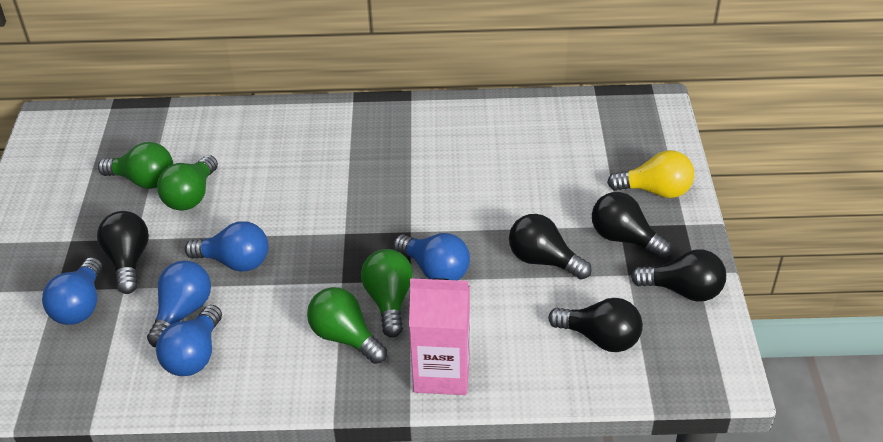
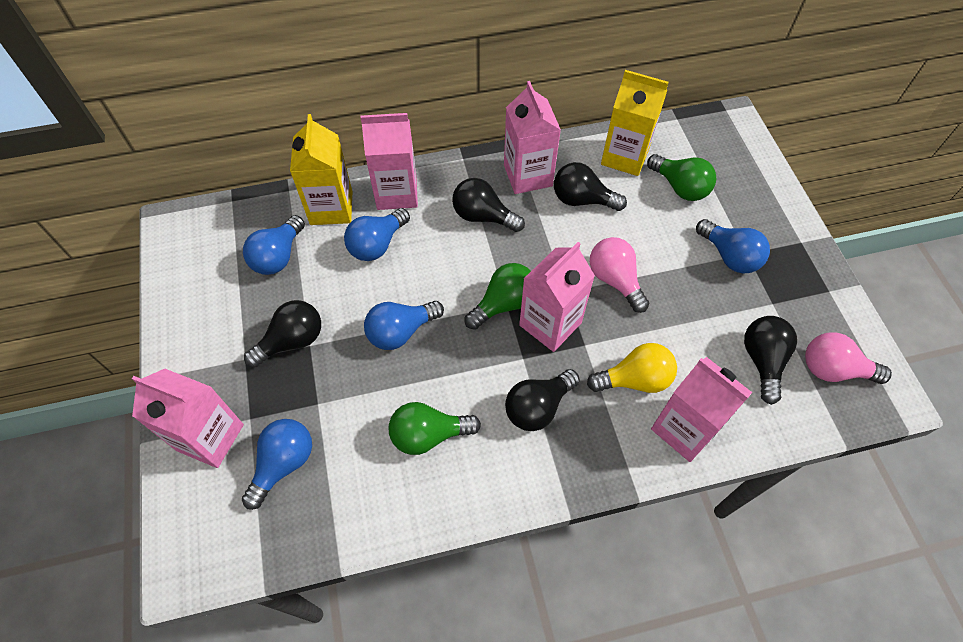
green light bulb: [98,142,173,189] [157,155,218,211] [307,287,387,364] [361,249,413,338] = 4 -> [389,402,481,455] [465,263,531,330] [647,154,716,201] = 3
pink carton: [409,278,470,395] = 1 -> [132,369,244,468] [360,113,418,210] [504,81,561,194] [519,242,595,352] [651,357,752,462] = 5
pink light bulb: none = 0 -> [590,237,649,313] [805,332,892,384] = 2
yellow carton: none = 0 -> [290,114,352,225] [601,70,669,176] = 2

